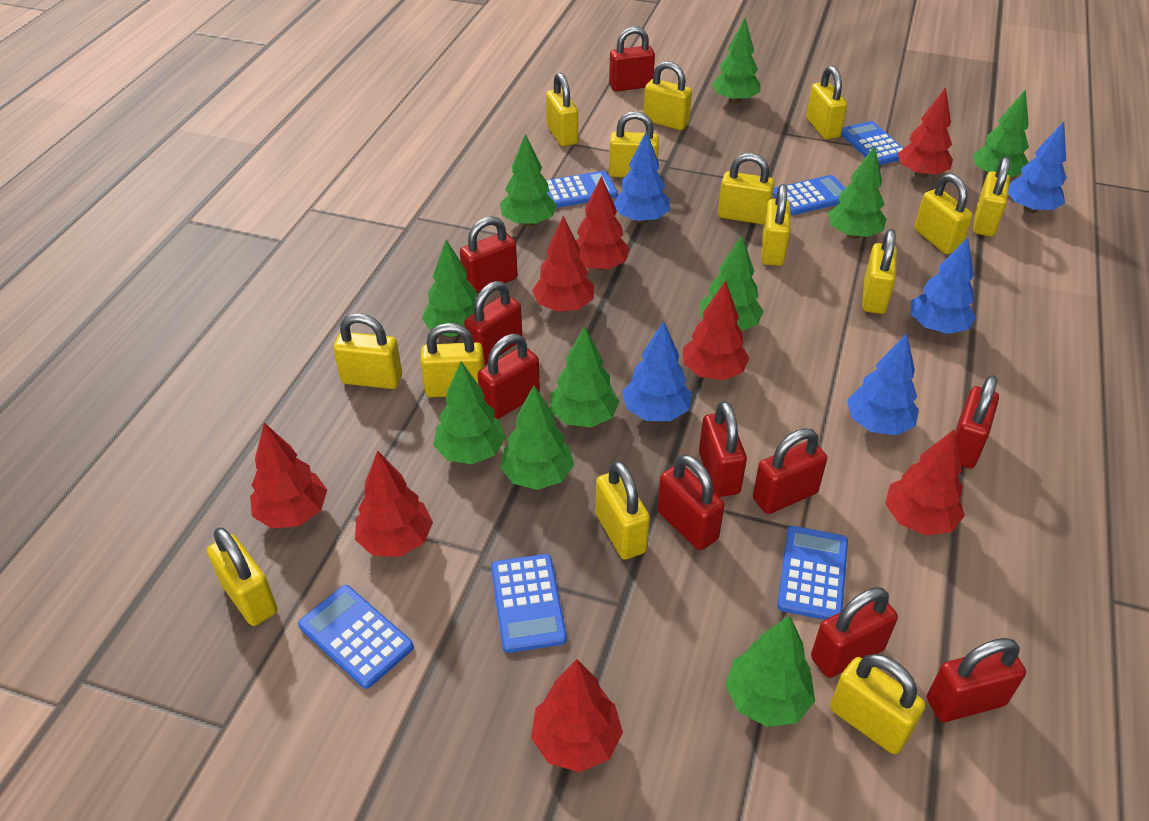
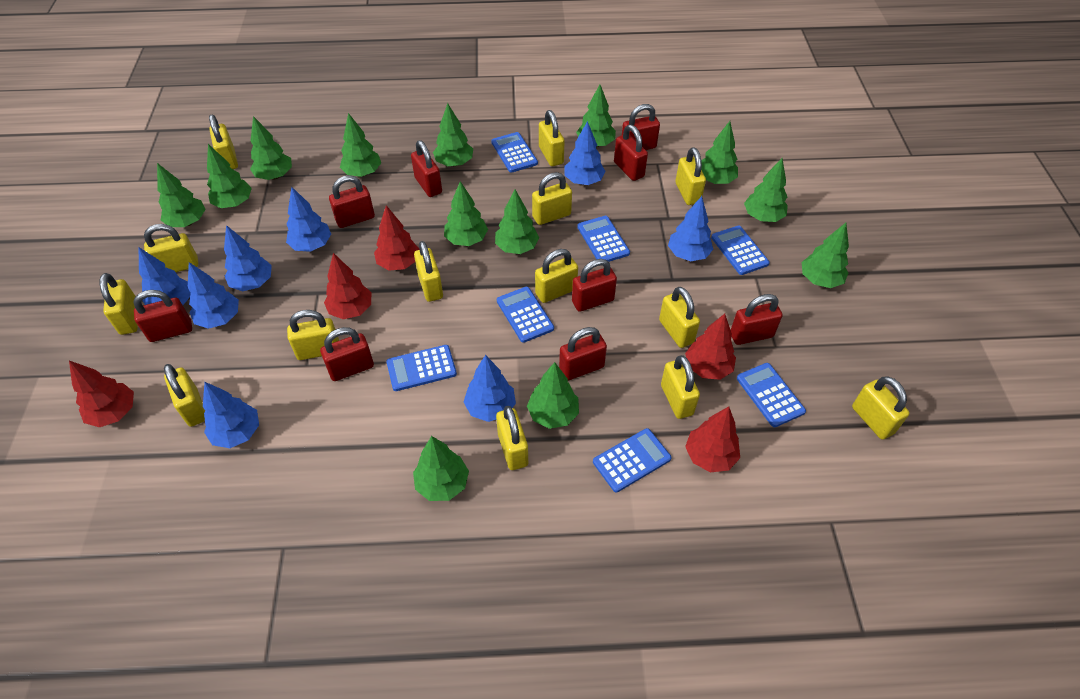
blue calculator: [298,585,414,689] [491,554,567,653] [546,171,618,208] [773,175,845,215] [777,526,848,620] [841,121,904,165] = 6 -> [386,345,457,391] [491,132,538,173] [497,287,554,343] [577,216,630,262] [593,428,672,492] [711,226,770,275] [737,363,806,427] = 7
blue tree: [614,131,670,223] [622,320,692,421] [847,333,919,435] [911,237,976,334] [1008,122,1066,213] = 5 -> [139,248,191,305] [188,262,239,329] [203,382,259,448] [224,225,272,291] [286,186,331,252] [464,355,516,422] [565,121,605,185] [668,196,713,261] = 8
green tree: [422,240,477,337] [433,361,506,464] [500,134,557,226] [500,385,574,490] [550,326,620,427] [700,235,764,331] [712,18,760,104] [725,616,815,727] [828,146,886,239] [972,89,1029,177] = 10 -> [157,163,206,227] [207,144,252,208] [250,116,292,180] [340,113,381,177] [413,436,469,501] [433,103,473,166] [444,181,488,246] [495,190,539,254] [527,362,579,429] [576,85,616,147] [701,121,738,184] [744,158,788,222] [802,223,849,288] = 13
red padlock: [460,216,518,294] [464,281,522,365] [477,334,540,419] [609,26,655,92] [657,455,725,550] [699,401,747,497] [753,428,827,514] [811,587,898,678] [927,638,1026,722] [955,375,999,469] = 10 -> [133,290,192,342] [320,327,374,381] [329,175,375,228] [411,140,442,197] [559,327,607,380] [572,259,617,312] [614,125,648,181] [622,104,660,150] [731,294,783,345] = 9
red tree: [250,423,327,528] [355,451,433,557] [531,659,623,772] [532,216,594,312] [576,176,630,271] [683,281,749,380] [885,430,965,535] [898,87,953,178] = 8 -> [69,361,134,427] [324,253,371,319] [374,205,419,271] [685,314,736,380] [685,406,740,473] = 5

